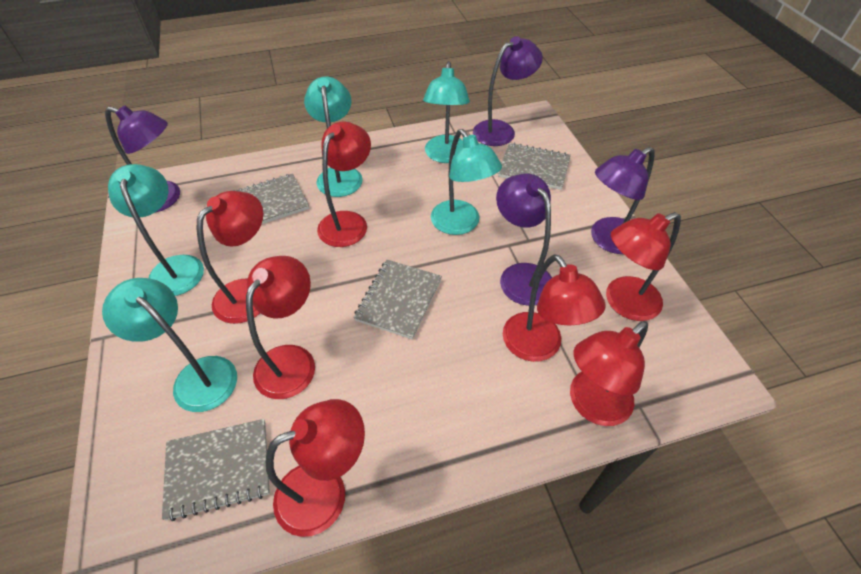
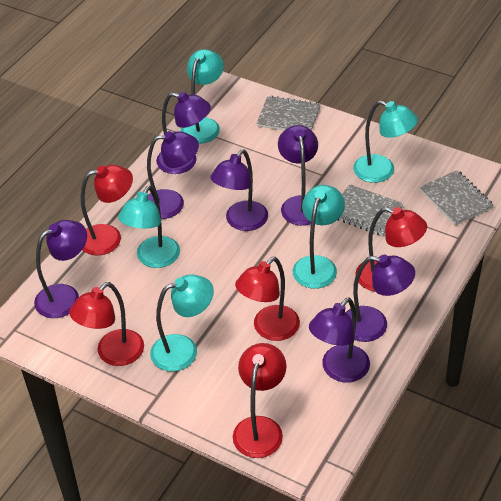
grey notebook: [162,419,270,521] [233,173,309,224] [353,260,442,340] [498,143,571,190] = 4 -> [256,96,321,131] [338,184,403,236] [420,170,494,226] = 3
purple lamp: [105,106,180,213] [473,36,543,146] [496,173,552,306] [591,147,655,254] = 4 -> [34,220,87,318] [147,131,199,219] [156,92,211,174] [211,149,268,231] [278,125,318,226] [309,298,370,382] [346,254,415,342] = 7
red lamp: [196,191,263,324] [246,256,315,399] [266,399,365,537] [317,122,371,247] [503,255,606,362] [570,321,648,426] [606,212,681,321] = 7 -> [69,282,144,366] [81,165,133,256] [233,343,286,458] [235,257,300,341] [355,207,427,292] = 5

